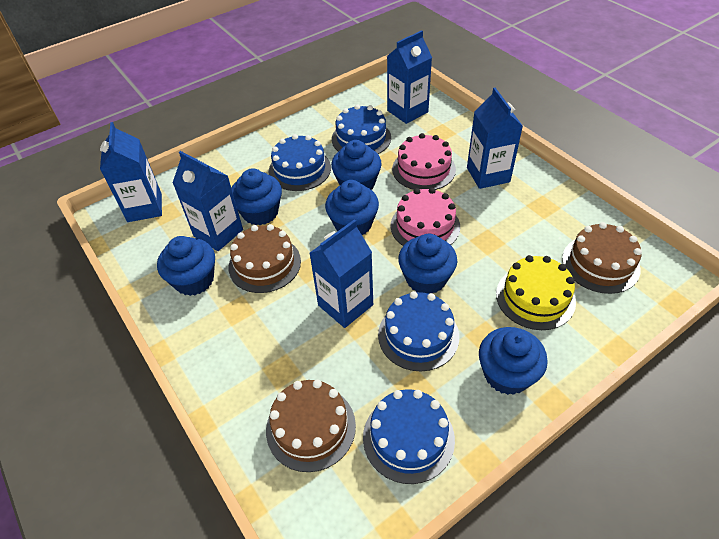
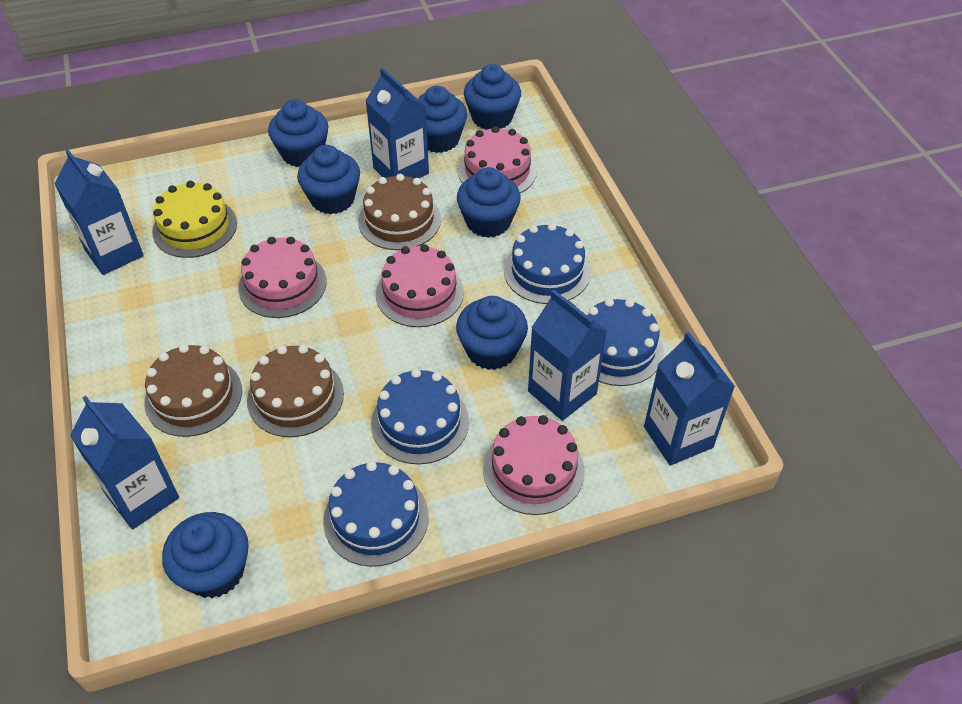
blue cupcake: [157,236,215,296] [231,168,282,225] [325,180,379,235] [331,140,382,190] [398,234,457,294] [479,327,548,395] = 6 -> [162,512,249,598] [268,99,328,167] [297,145,360,214] [418,86,467,153] [456,296,528,370] [457,167,521,238] [464,64,521,130] = 7
pink cake: [391,188,460,246] [392,133,456,190] = 2 -> [238,237,327,318] [376,244,464,327] [458,126,537,193] [483,415,585,515] = 4

